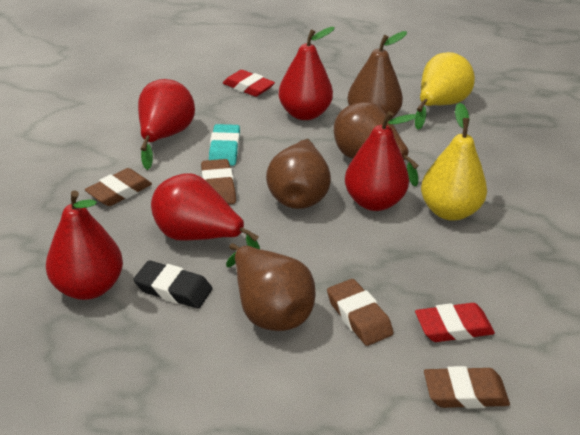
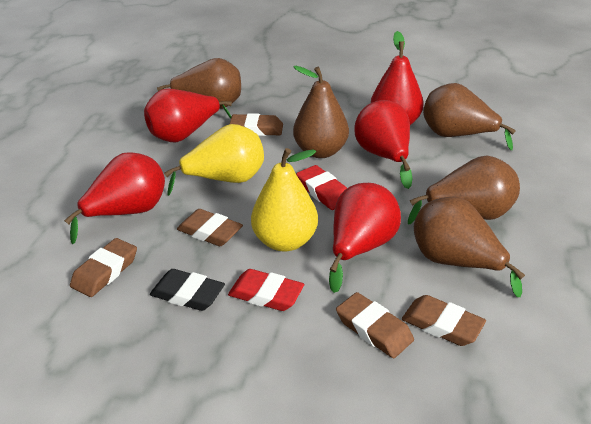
brown eraser: [85,168,152,206] [201,159,236,205] [327,279,393,346] [424,366,510,409] = 4 -> [70,238,137,297] [177,209,243,246] [230,113,283,136] [336,292,414,358] [402,295,486,346] = 5
brown pear: [226,243,316,331] [266,139,331,209] [334,102,419,186] [347,31,407,120] = 4 -> [157,58,241,109] [293,66,349,158] [408,156,520,224] [414,197,525,297] [423,83,516,150] = 5
turquoise eraser: [209,124,240,166] = 1 -> none = 0

